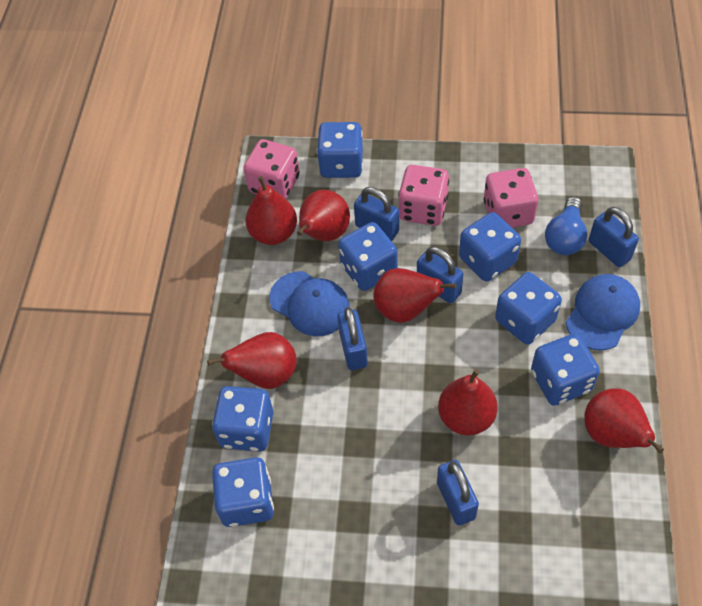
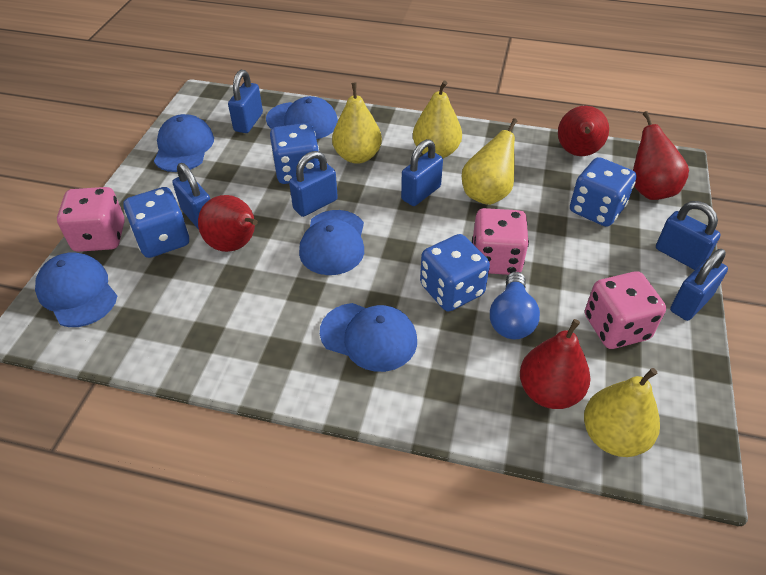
blue cap: [270,271,350,336] [566,274,640,350] = 2 -> [35,252,117,327] [154,114,214,172] [266,96,338,139] [299,210,364,275] [320,303,417,372] = 5
blue dice: [212,386,273,452] [212,457,274,527] [317,122,363,178] [338,222,398,291] [459,212,521,282] [495,272,562,344] [531,334,600,406] = 7 -> [123,187,189,258] [270,123,320,184] [420,234,490,312] [570,157,636,227] = 4
blue padlock: [338,307,368,370] [354,187,399,241] [417,246,463,303] [437,460,479,525] [589,207,639,267] = 5 -> [172,163,210,230] [228,70,263,133] [289,151,338,217] [401,139,443,206] [656,201,721,270] [670,249,728,321] = 6
red pear: [207,332,297,389] [245,176,297,245] [297,190,350,241] [373,268,456,323] [438,369,497,436] [584,388,664,453] = 6 -> [198,195,258,252] [520,319,590,409] [558,106,609,156] [633,111,689,200] = 4
yellow pear: none = 0 -> [332,83,382,164] [413,81,462,158] [462,118,517,205] [584,368,660,457] = 4

